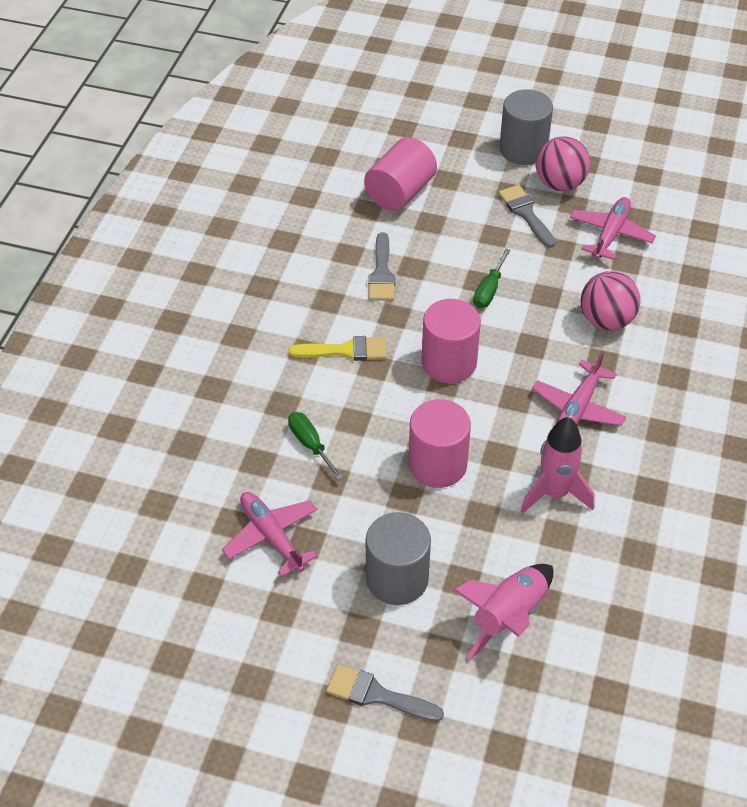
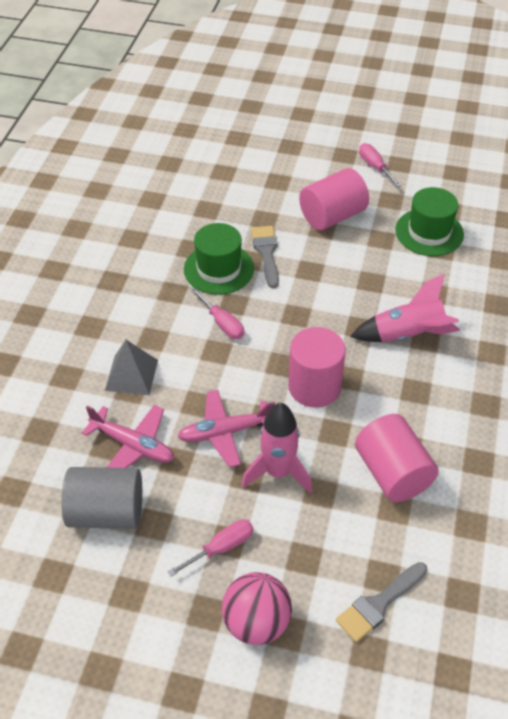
green hat: none = 0 -> [184,223,254,295] [395,187,464,256] = 2
green screwdriver: [288,412,343,480] [473,249,511,308] = 2 -> none = 0
grey brush: [326,664,444,722] [368,232,395,300] [498,185,556,248] = 3 -> [251,226,279,288] [336,562,427,642] = 2
grey cylinder: [366,512,431,605] [499,89,553,165] = 2 -> [62,467,142,529] = 1
grey pyramid: none = 0 -> [105,340,158,395] = 1
pink ball: [536,136,590,191] [580,271,640,330] = 2 -> [222,572,292,645] = 1
pink plane: [222,492,318,577] [532,351,626,426] [570,197,656,260] = 3 -> [82,405,174,468] [177,390,275,467] = 2
pink screwdriver: none = 0 -> [168,519,254,577] [191,288,244,339] [359,143,402,187] = 3
yellow brush: [289,336,387,361] = 1 -> none = 0

